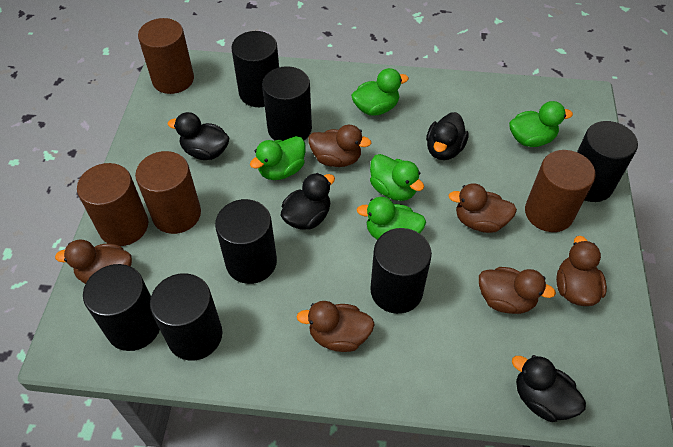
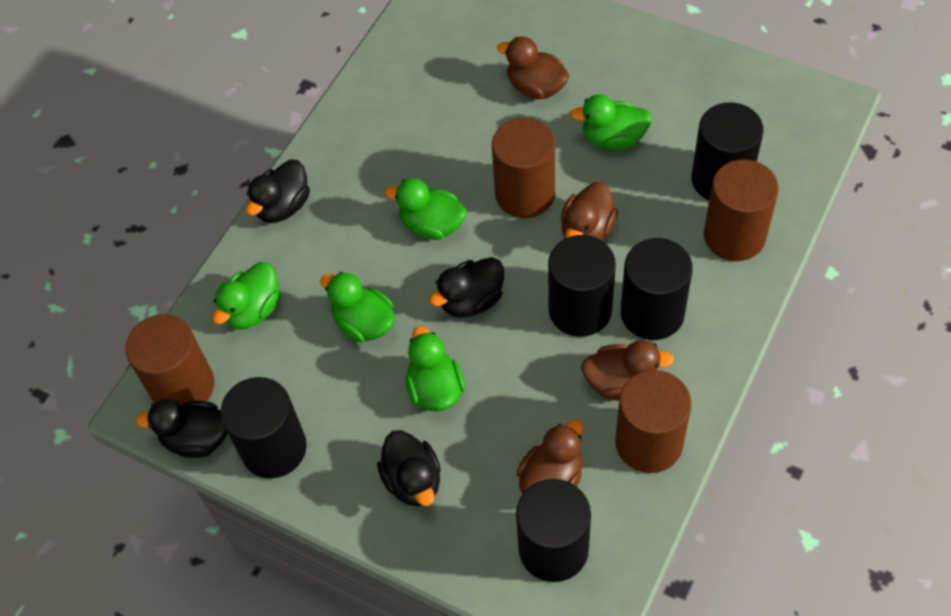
black cylinder: [83,264,160,351] [150,273,222,360] [215,199,277,284] [231,31,279,107] [262,66,312,141] [370,228,432,314] [577,121,638,202] = 7 -> [221,377,307,478] [516,479,591,582] [548,235,616,337] [621,238,693,340] [691,102,763,200] = 5
brown duck: [55,239,132,284] [296,301,375,352] [308,125,371,167] [448,183,517,233] [479,267,556,314] [556,236,607,306] = 6 -> [497,37,569,99] [516,419,584,494] [561,182,618,241] [581,340,674,400] = 4

